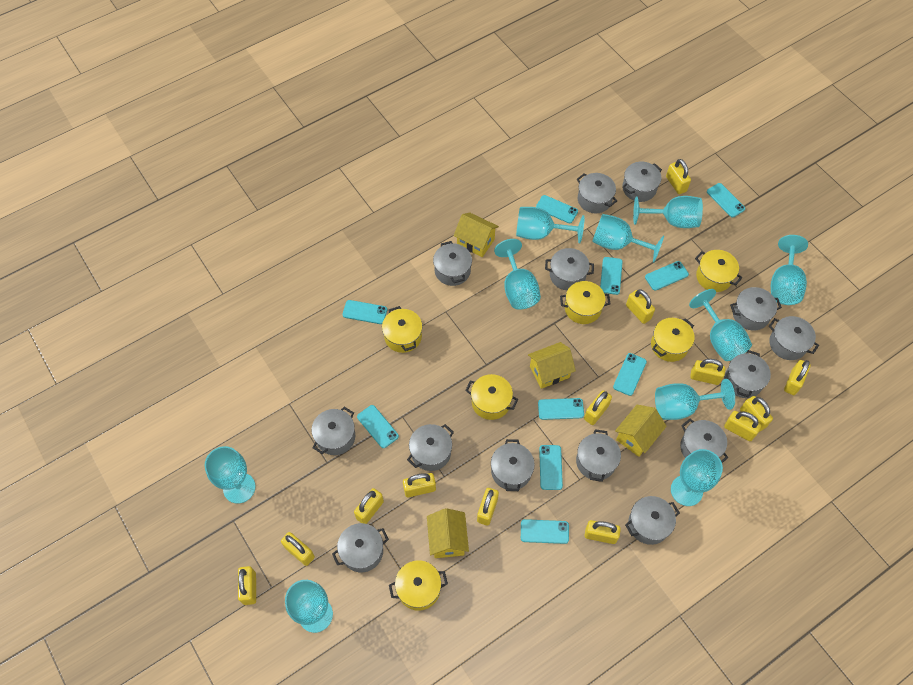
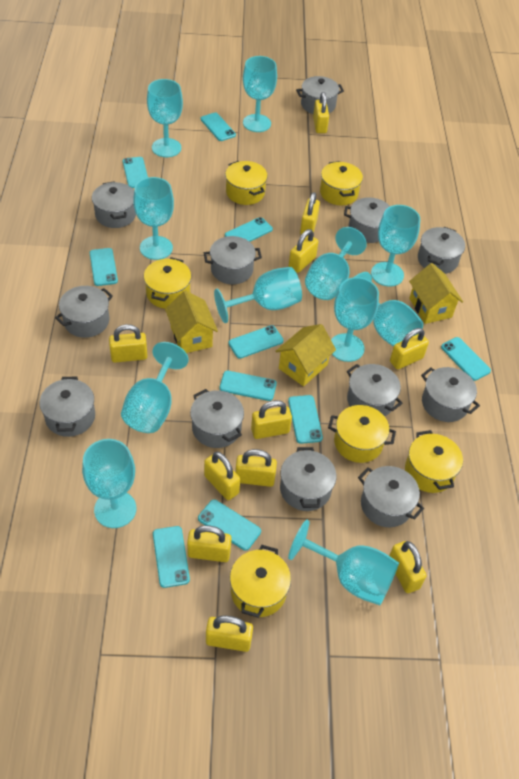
grey pot: [312,407,355,455] [332,523,389,572] [407,424,454,471] [433,241,472,286] [491,439,535,491] [545,248,594,290] [576,429,621,482] [577,173,617,213] [622,162,662,202] [625,496,680,545] [680,419,728,463] [724,350,771,398] [730,287,782,331] [769,316,819,360] = 14 -> [40,377,95,437] [55,286,113,338] [92,181,136,228] [190,389,244,448] [204,236,262,284] [280,447,336,511] [296,76,344,114] [344,198,390,243] [347,364,403,416] [358,466,424,527] [418,227,465,274] [421,367,480,422] = 12
turquoise goblet: [205,446,255,504] [285,580,333,633] [494,239,541,310] [516,207,585,243] [592,214,664,263] [633,196,703,228] [655,379,735,420] [671,449,723,506] [689,289,752,361] [771,235,808,305] = 10 -> [82,439,136,528] [121,342,189,433] [133,177,174,260] [147,79,183,157] [214,267,302,323] [243,56,277,132] [288,520,399,605] [305,227,367,300] [331,277,379,362] [355,272,423,347] [371,205,420,287] = 11
yellow house: [427,508,469,558] [454,213,499,257] [528,342,576,389] [615,405,667,457] = 4 -> [165,290,218,353] [275,324,336,386] [409,263,463,324] = 3
yellow padlock: [238,566,256,605] [281,532,315,566] [354,488,384,524] [403,473,436,497] [477,488,499,526] [584,390,612,425] [585,520,621,544] [626,289,655,324] [666,159,691,194] [690,359,725,385] [724,411,761,441] [740,396,773,432] [784,360,811,395] = 13 -> [109,324,147,363] [187,525,232,562] [204,452,240,500] [206,616,253,652] [235,449,277,487] [251,400,292,439] [289,229,318,273] [300,192,320,236] [313,92,329,133] [389,541,427,593] [390,328,429,369] = 11

